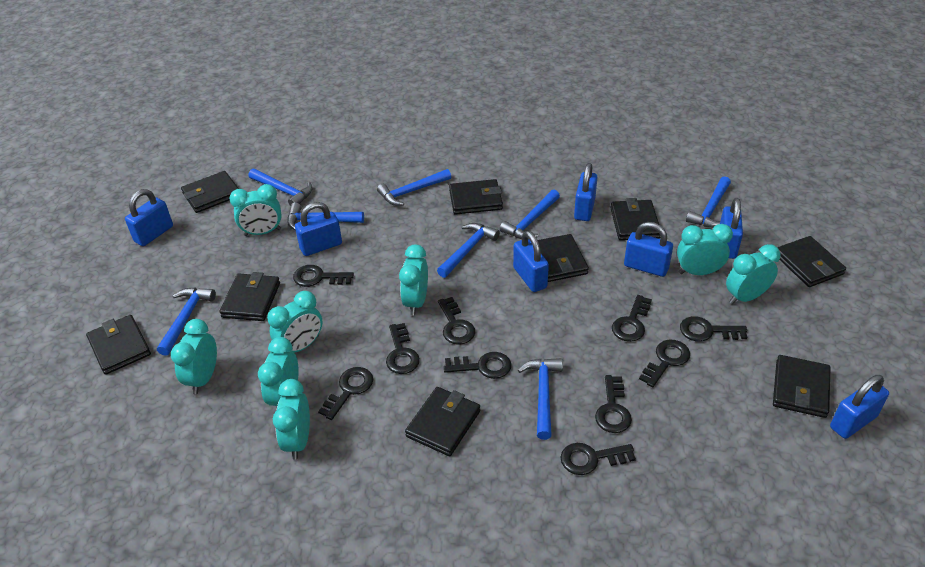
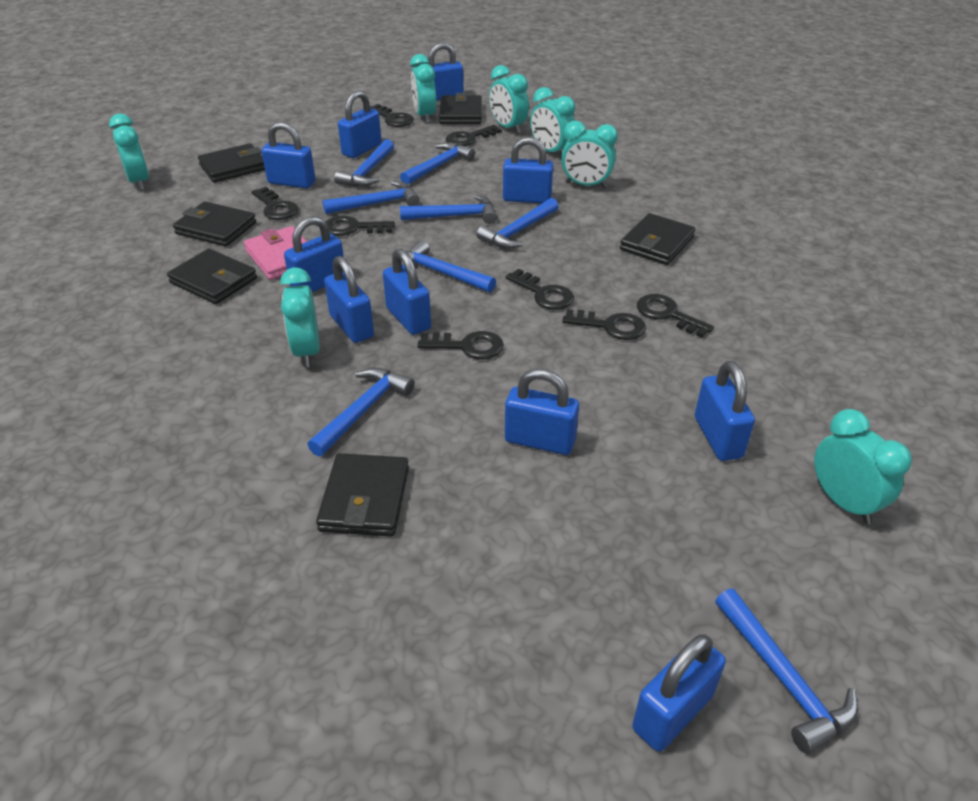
black key: [293,265,354,287] [318,367,373,420] [386,323,420,374] [438,297,475,345] [444,352,511,379] [561,443,636,475] [595,375,632,433] [612,295,652,342] [639,339,690,387] [680,316,747,342] = 10 -> [251,187,299,220] [325,216,395,236] [370,104,414,127] [418,331,504,360] [445,125,502,146] [506,269,574,310] [562,309,646,340] [637,294,714,338] = 8
black wallet: [86,315,151,375] [181,171,239,213] [220,272,280,321] [405,387,480,456] [449,179,503,215] [538,234,589,282] [610,198,660,240] [773,355,831,418] [777,236,846,287] = 9 -> [167,249,257,304] [173,201,256,247] [198,143,265,183] [316,453,409,537] [439,93,482,124] [620,213,695,265] = 6
blue padlock: [125,189,173,246] [295,202,342,256] [513,231,549,292] [574,163,597,221] [624,222,673,277] [720,198,743,259] [830,375,889,439] = 7 -> [261,122,316,188] [284,216,344,292] [324,256,374,343] [338,91,382,158] [383,248,431,335] [428,43,464,101] [503,137,553,203] [505,369,579,455] [632,634,726,752] [695,361,755,461] = 10
pink wallet: none = 0 -> [244,226,307,280] = 1
turquoise clock: [171,319,217,394] [229,184,282,236] [258,337,299,406] [267,291,322,353] [273,379,310,460] [399,245,428,315] [677,224,733,275] [726,244,780,304] = 8 -> [109,114,149,190] [280,267,320,367] [410,54,436,123] [489,65,529,134] [530,87,575,156] [561,121,618,188] [814,409,912,524] = 7

